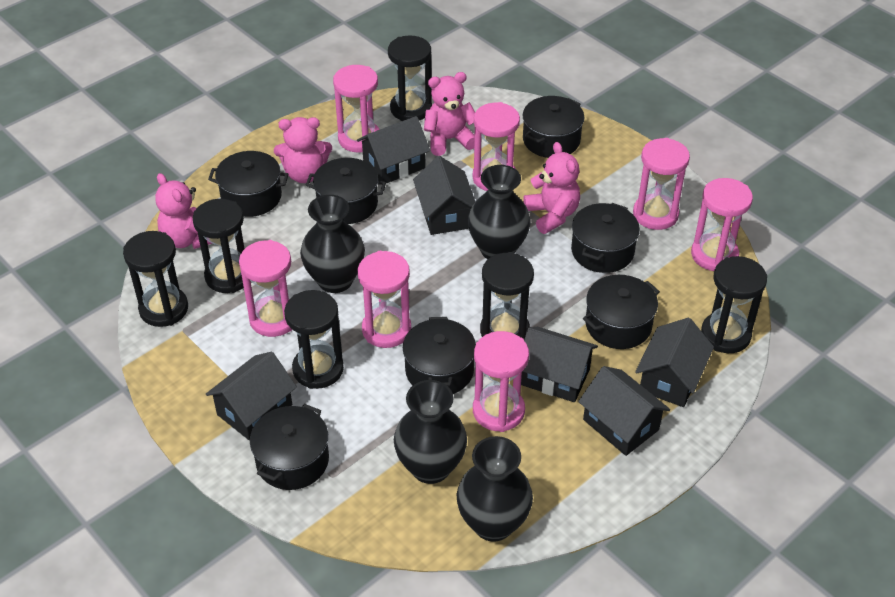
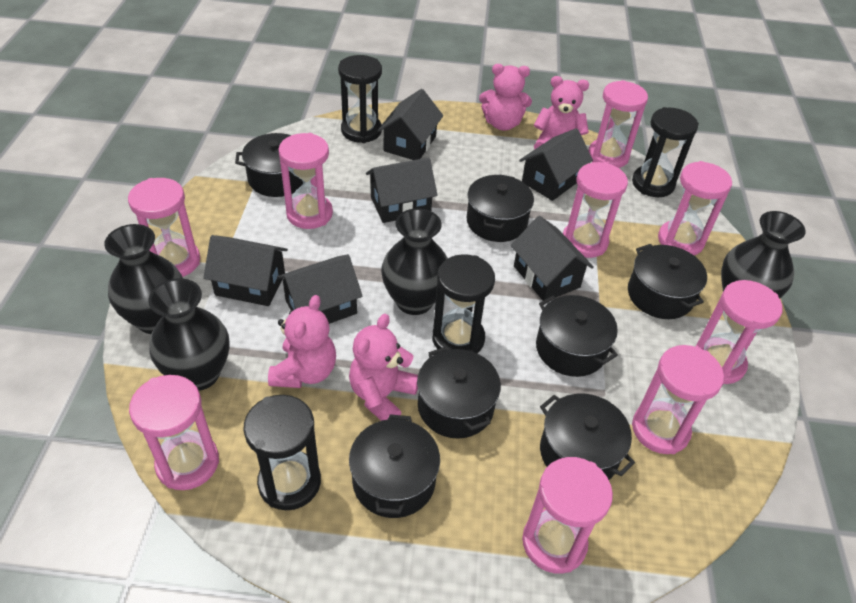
black hourglass: [123,231,188,327] [193,199,245,293] [284,290,344,389] [388,36,432,121] [480,252,534,339] [701,256,767,353] = 6 -> [244,395,321,510] [338,55,382,143] [432,254,495,353] [632,107,699,197] = 4
pink hourglass: [239,240,292,337] [333,65,380,152] [358,251,411,348] [473,102,520,191] [473,331,529,432] [633,138,690,230] [691,178,753,271] = 7 -> [128,178,200,277] [129,375,219,490] [278,133,333,229] [522,457,613,574] [563,162,628,258] [588,80,648,168] [632,345,724,454] [658,161,732,255] [695,280,782,384] = 9

